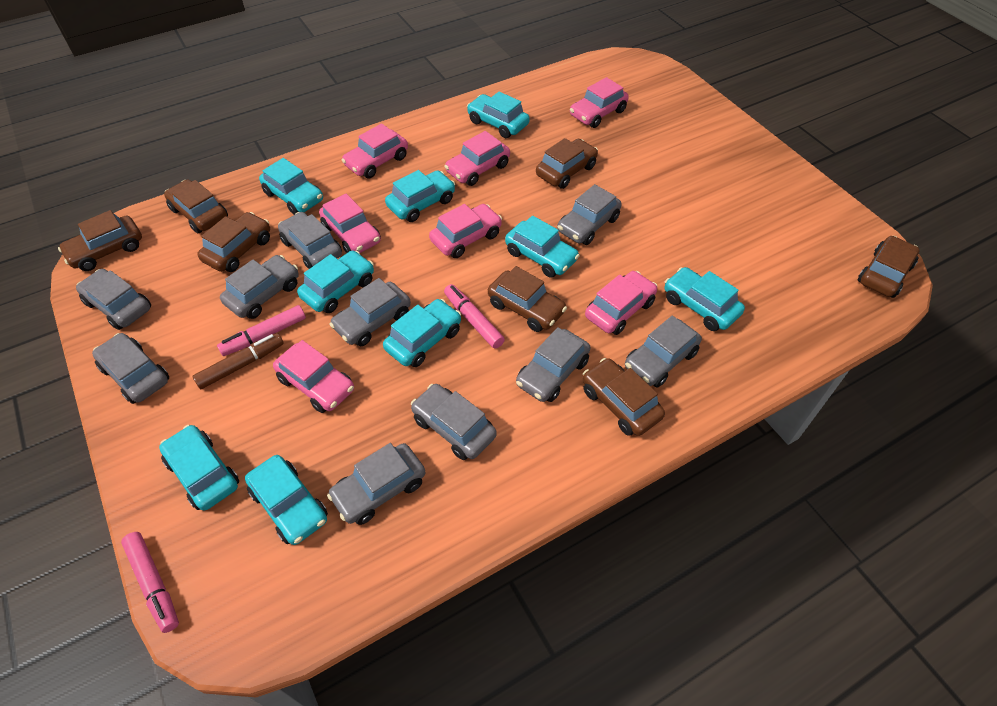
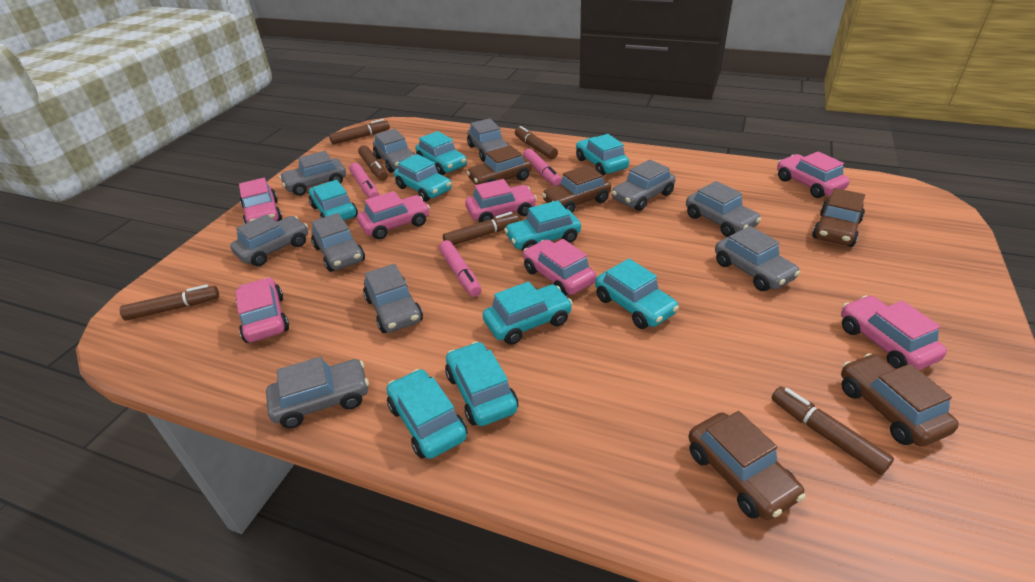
brown car: [58,210,142,271] [164,179,228,233] [197,212,270,272] [488,266,567,332] [536,138,598,189] [583,358,665,436] [858,236,919,298] = 7 -> [466,145,532,185] [542,165,611,213] [689,411,806,520] [812,188,865,247] [841,353,959,447] = 5
brown marker: [192,333,284,389] = 1 -> [119,285,219,321] [329,119,390,145] [358,145,388,181] [443,212,519,245] [515,126,558,159] [771,386,894,475] = 6

